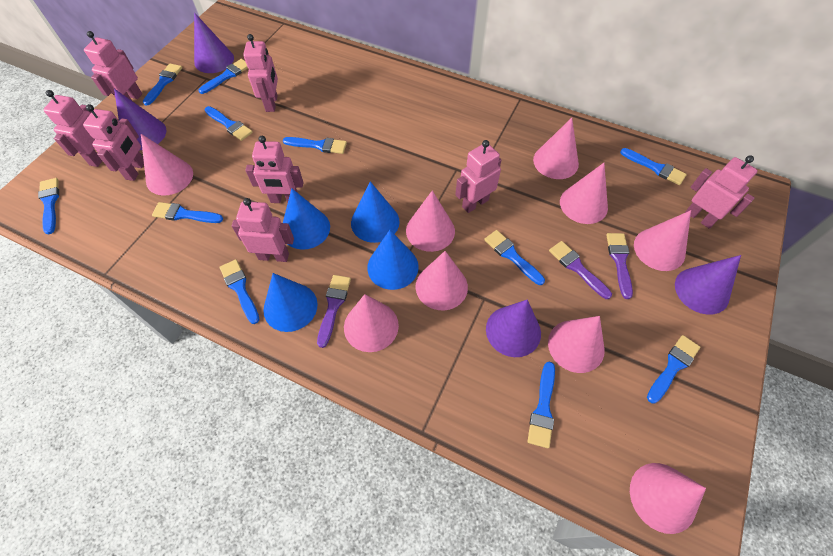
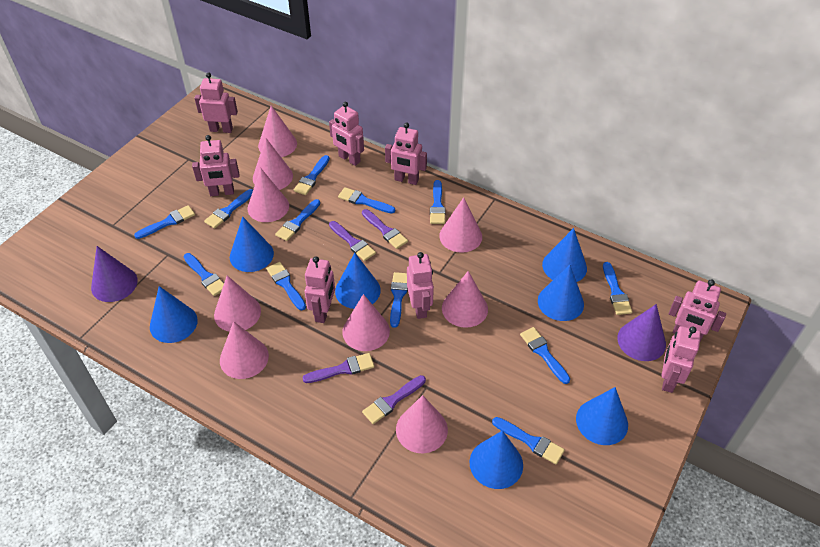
blue brush: [38,178,59,235] [143,64,182,106] [152,202,223,223] [198,59,248,94] [205,106,253,141] [220,259,259,324] [283,137,347,154] [484,230,545,285] [527,362,555,448] [620,148,687,185] [647,335,700,404] = 11 -> [134,205,195,239] [183,253,224,296] [204,189,253,229] [266,262,306,311] [275,199,320,241] [294,155,330,195] [338,187,395,213] [390,272,408,328] [430,180,446,224] [492,417,565,464] [520,327,570,384] [603,262,632,315] = 12
blue cone: [263,273,318,332] [283,188,330,249] [351,182,400,243] [367,230,419,290] = 4 -> [150,286,198,343] [230,217,274,272] [335,253,381,309] [469,430,523,489] [538,265,584,321] [542,228,587,282] [576,387,628,445] = 7
purple brush: [317,275,351,348] [549,241,612,299] [606,233,633,299] = 3 -> [303,353,374,383] [329,221,376,261] [362,209,408,249] [362,375,426,424] = 4
purple cone: [114,89,166,150] [194,12,234,73] [486,300,541,357] [675,255,741,315] = 4 -> [91,246,138,302] [617,304,666,361] = 2

